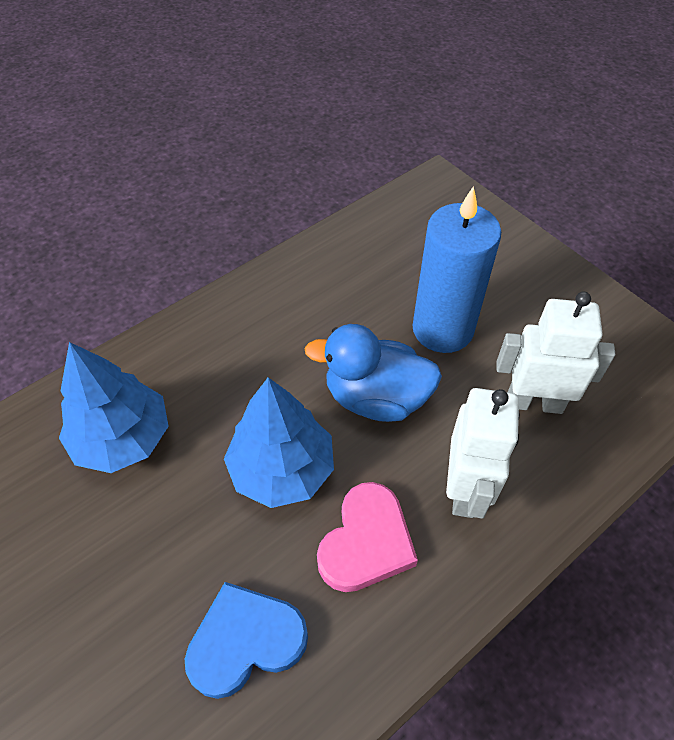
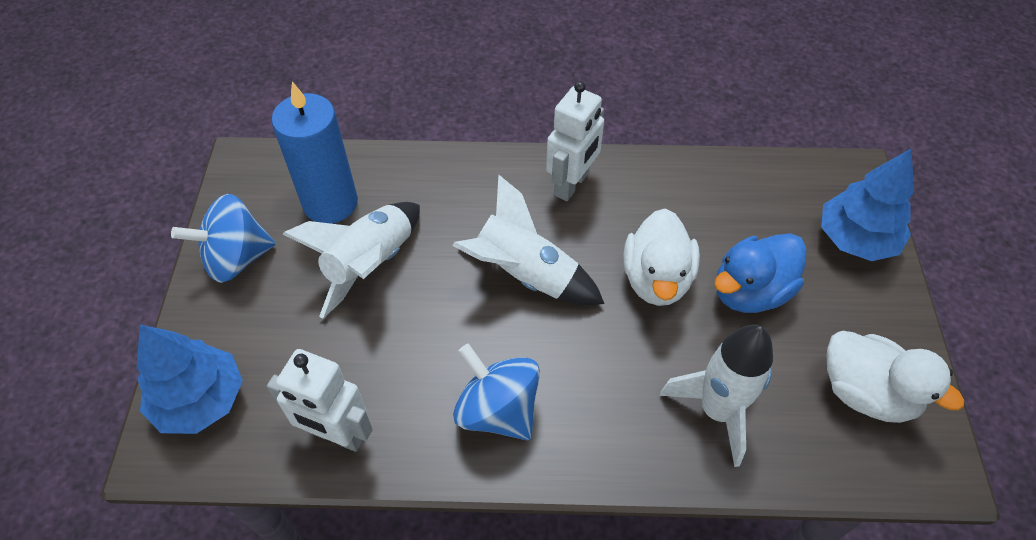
blue heart: [185,582,308,699] = 1 -> none = 0
blue spinning top: none = 0 -> [171,194,276,283] [453,344,540,440] = 2
pink heart: [317,482,418,592] = 1 -> none = 0
white duck: none = 0 -> [624,208,700,306] [827,331,964,423] = 2
white rocket: none = 0 -> [283,202,420,319] [452,174,604,305] [660,325,773,467] = 3

